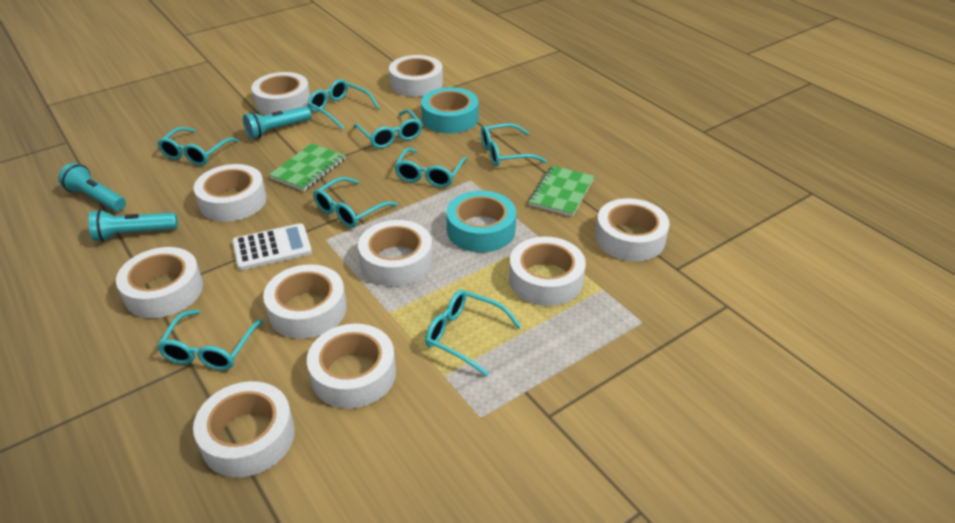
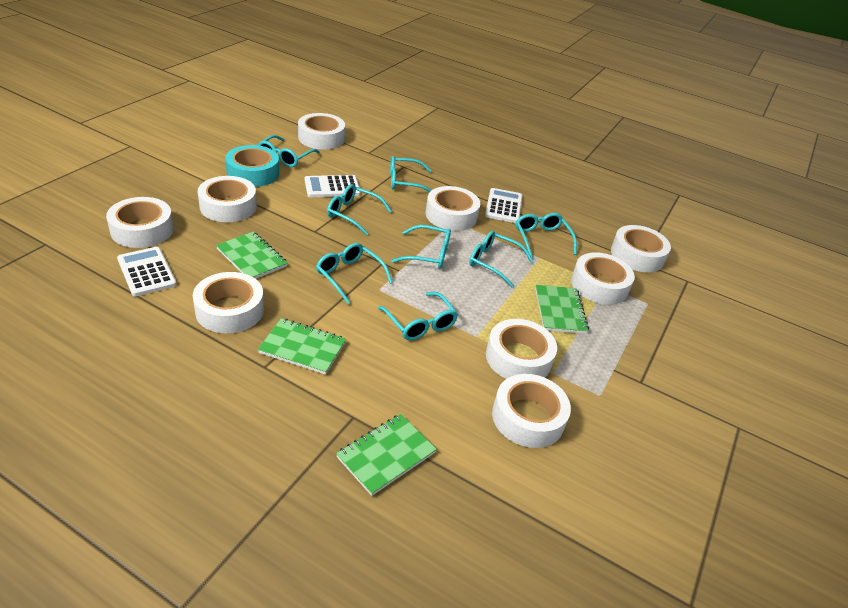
green notebook: [269,143,345,191] [528,166,594,217] = 2 -> [216,231,288,279] [258,318,346,375] [336,414,437,496] [535,285,589,334] = 4
turquoise flashlight: [58,163,126,211] [88,209,178,242] [243,106,312,139] = 3 -> none = 0
turquoise tape: [421,87,479,134] [446,191,516,252] = 2 -> [225,145,279,187] = 1
white calculator: [232,223,312,270] = 1 -> [117,247,177,296] [304,175,361,197] [485,188,523,223] = 3
white tape: [116,247,203,318] [193,164,267,222] [193,381,295,477] [251,72,310,115] [263,264,347,339] [307,324,396,408] [358,220,433,286] [389,55,443,97] [509,237,586,306] [595,198,670,261] = 10 -> [106,197,174,248] [193,272,264,333] [198,176,257,222] [298,113,345,150] [426,186,480,231] [486,319,557,379] [492,374,571,448] [571,252,635,305] [611,225,671,272] = 9

